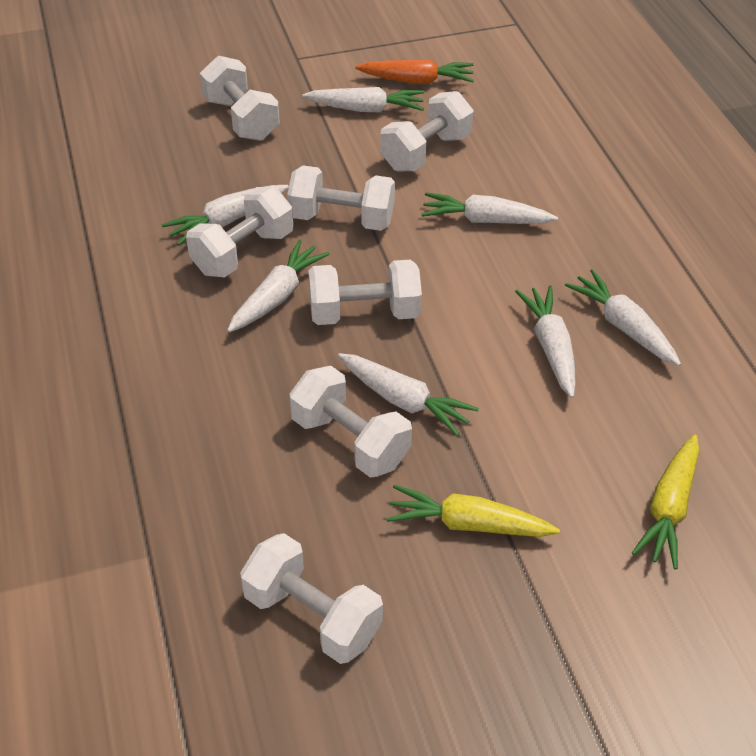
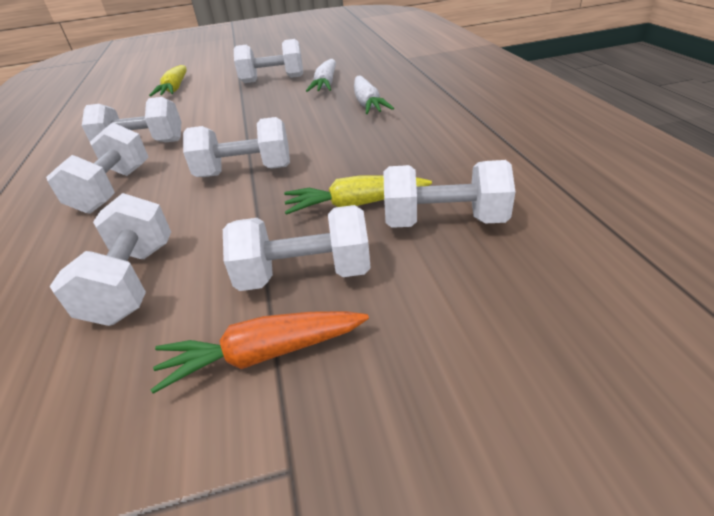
white carrot: [162,185,289,246] [227,240,329,332] [302,87,424,112] [338,353,479,436] [421,192,558,224] [515,286,576,398] [565,269,681,366] = 7 -> [306,59,336,92] [354,76,394,114] = 2

